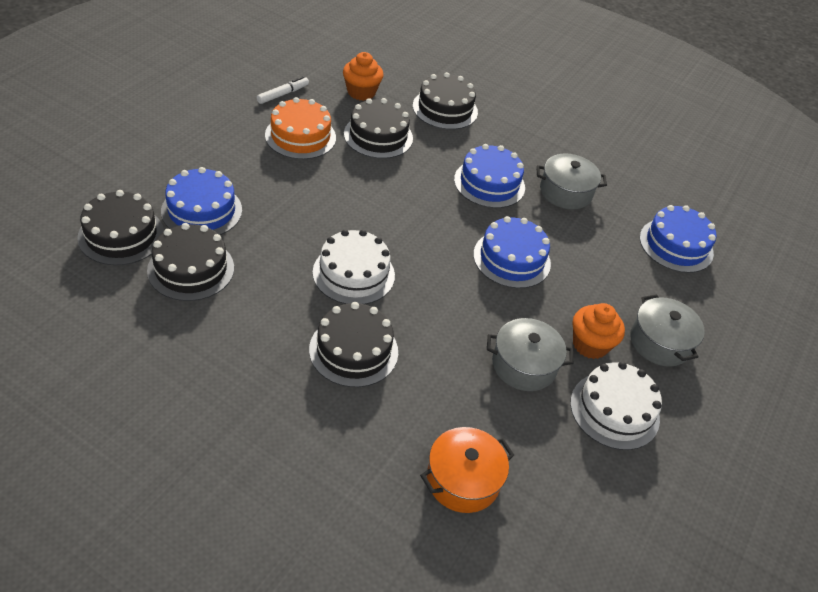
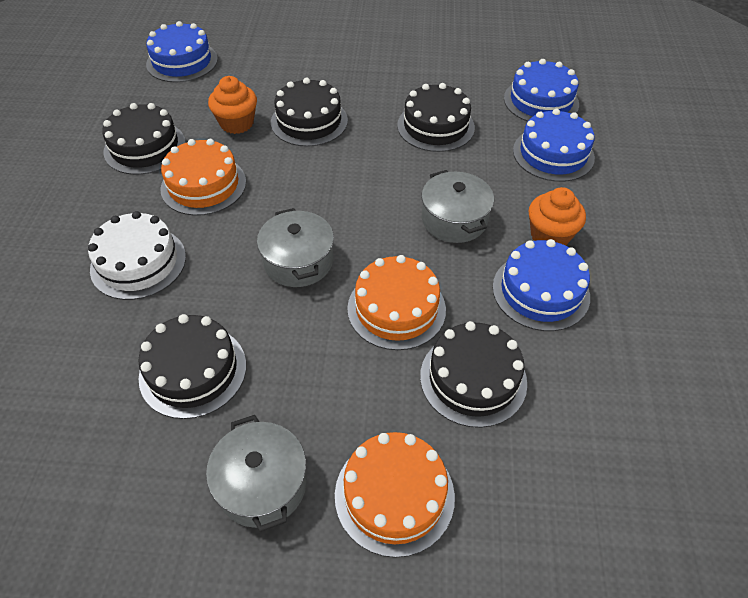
orange cake: [265,97,336,159] = 1 -> [160,139,246,216] [335,432,455,558] [347,255,446,350] = 3
orange pot: [420,427,514,513] = 1 -> none = 0
white cake: [313,230,395,304] [570,362,662,450] = 2 -> [88,211,186,300] = 1
white marker: [257,76,309,104] = 1 -> none = 0

